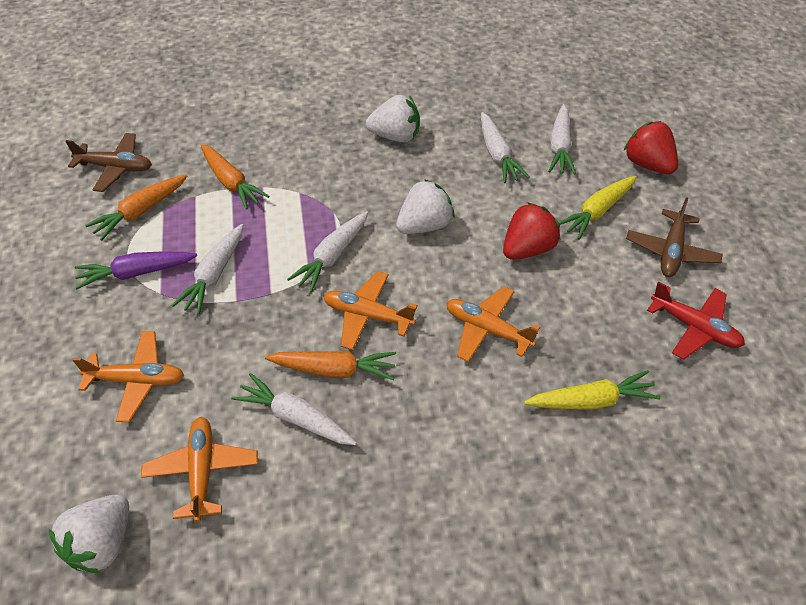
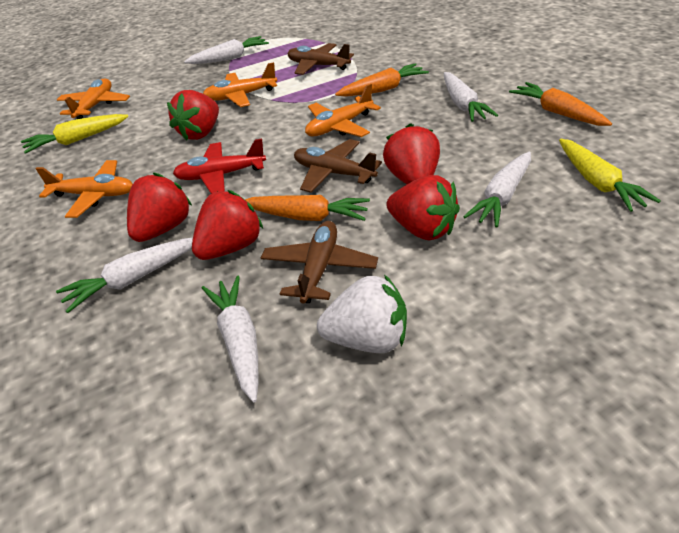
brown plane: [65,133,152,192] [626,197,723,277] = 2 -> [261,221,378,304] [287,43,354,75] [294,139,382,193] = 3
purple carrot: [75,251,197,289] = 1 -> none = 0
red strawberry: [503,202,560,260] [624,121,678,174] = 2 -> [127,173,192,242] [167,90,219,141] [192,190,263,260] [383,123,440,184] [386,175,460,241] = 5
white strawberry: [48,494,129,573] [366,95,420,142] [396,179,455,234] = 3 -> [317,274,407,353] = 1

